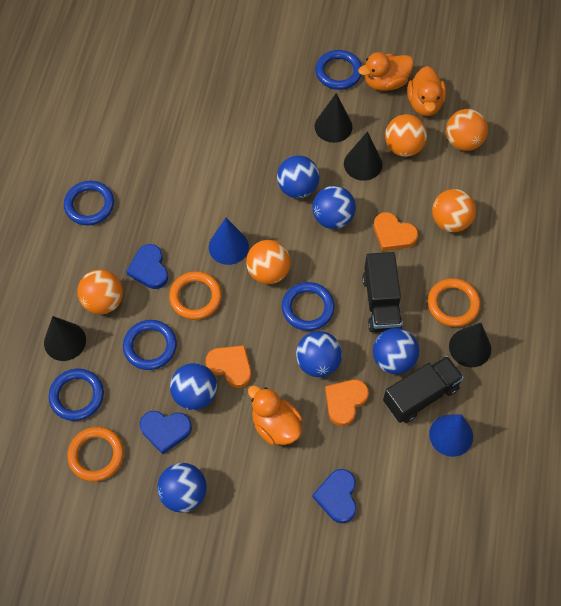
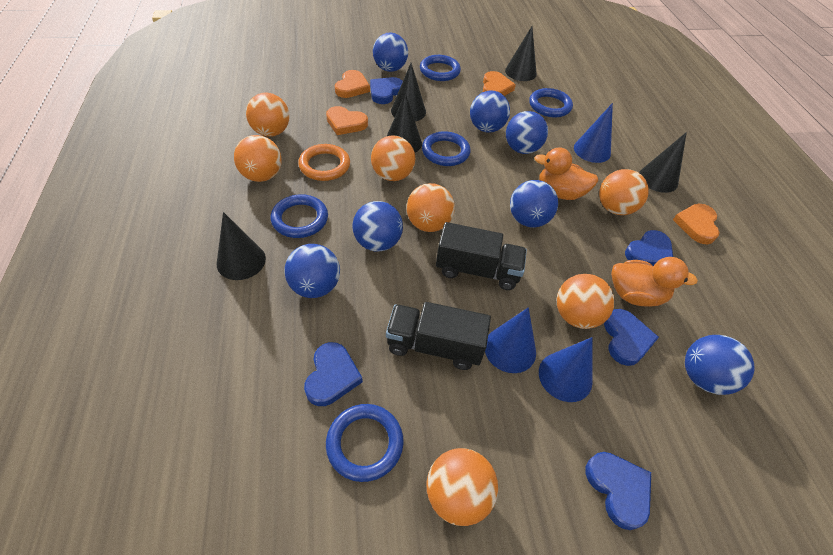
black cone: [44,316,86,361] [315,93,353,143] [344,131,382,181] [449,323,491,367] = 4 -> [217,212,266,280] [387,93,422,153] [391,63,426,122] [505,26,537,81] [639,132,687,193] = 5
blue ball: [157,463,207,513] [170,363,217,410] [277,155,319,198] [296,331,342,377] [312,186,356,229] [373,328,419,374] = 6 -> [284,244,340,298] [352,201,403,252] [373,33,408,72] [470,90,510,133] [506,111,548,154] [510,180,558,227] [685,335,755,395] = 7
blue cone: [209,218,249,265] [429,414,473,457] = 2 -> [485,307,536,373] [539,337,593,402] [574,103,613,163] = 3
blue heart: [126,244,168,289] [140,411,192,454] [312,469,356,523] = 3 -> [304,342,363,406] [370,77,403,104] [586,452,651,530] [604,309,659,366] [625,230,673,266] = 5
orange ball: [78,269,123,314] [246,240,291,284] [385,114,427,157] [432,189,476,232] [446,109,488,151] = 5 -> [234,135,282,182] [246,93,290,137] [371,135,415,181] [406,183,455,232] [426,448,498,526] [556,274,615,329] [599,169,649,215] = 7
orange duck: [248,385,302,445] [358,52,414,91] [407,66,446,116] = 3 -> [534,147,598,200] [611,257,698,307] = 2
orange heart: [206,345,251,388] [325,379,369,426] [374,212,418,251] = 3 -> [326,106,368,135] [335,70,370,98] [483,71,516,96] [673,204,720,244] = 4
orange ring: [67,427,124,481] [169,271,222,320] [428,278,481,327] = 3 -> [298,144,350,181] = 1

